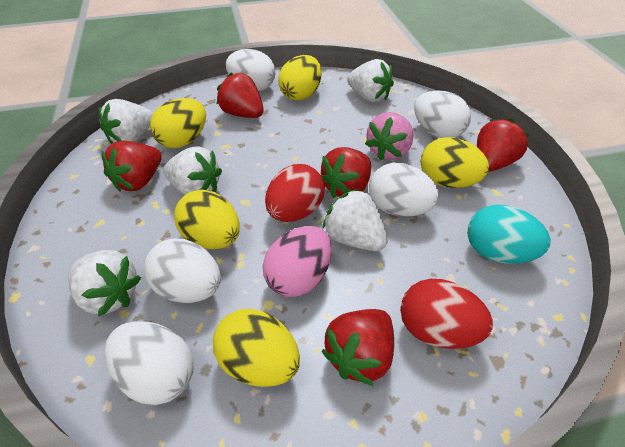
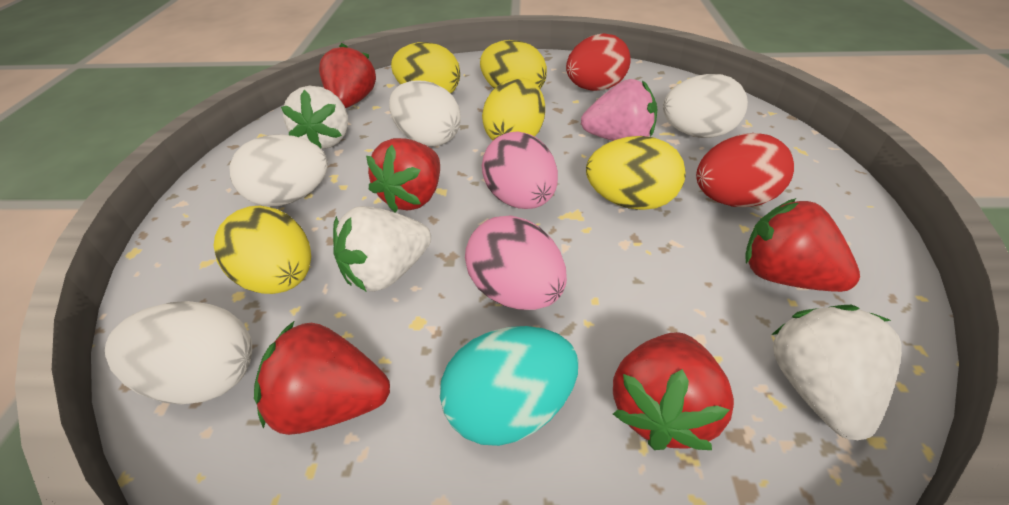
pink egg: [263,226,332,297] = 1 -> [465,215,567,310] [482,131,558,209] = 2
white egg: [105,321,193,405] [144,238,221,303] [226,49,275,91] [369,163,439,217] [414,90,471,138] = 5 -> [105,301,252,405] [230,134,328,206] [389,81,461,146] [663,74,748,138] = 4
white strawberry: [68,250,141,316] [98,99,153,144] [163,146,222,195] [322,189,387,251] [347,59,394,102] = 5 -> [281,86,348,149] [333,206,431,292] [771,305,902,440] = 3

